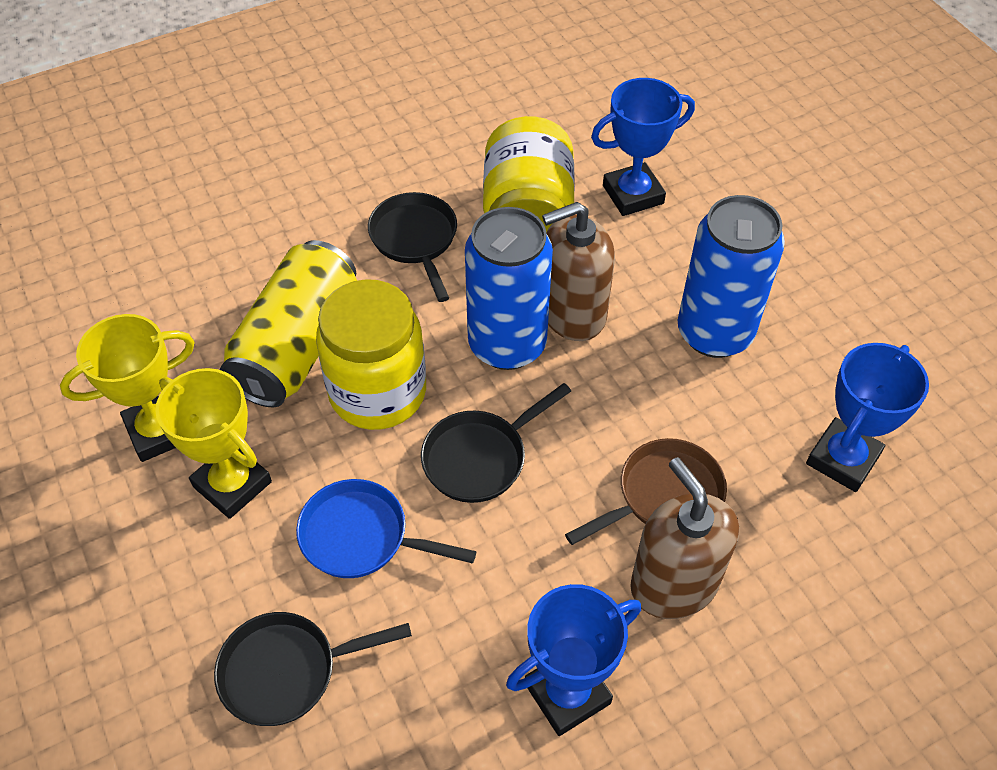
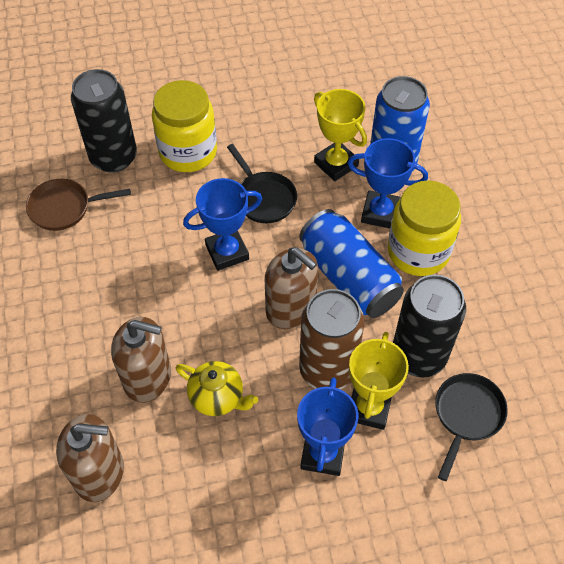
black can: none = 0 -> [71,69,137,173] [393,275,466,377] = 2
black pan: [214,612,412,726] [368,192,457,302] [421,383,571,503] = 3 -> [227,144,297,223] [435,373,508,481] = 2
blue pan: [296,479,476,578] = 1 -> none = 0
brown can: none = 0 -> [299,289,364,389] = 1
brown soap dispenser: [542,202,615,341] [630,457,739,619] = 2 -> [56,414,124,502] [111,317,171,403] [265,247,318,329] = 3
yellow can: [220,240,357,407] = 1 -> none = 0
yellow teapot: none = 0 -> [176,361,258,416] = 1

